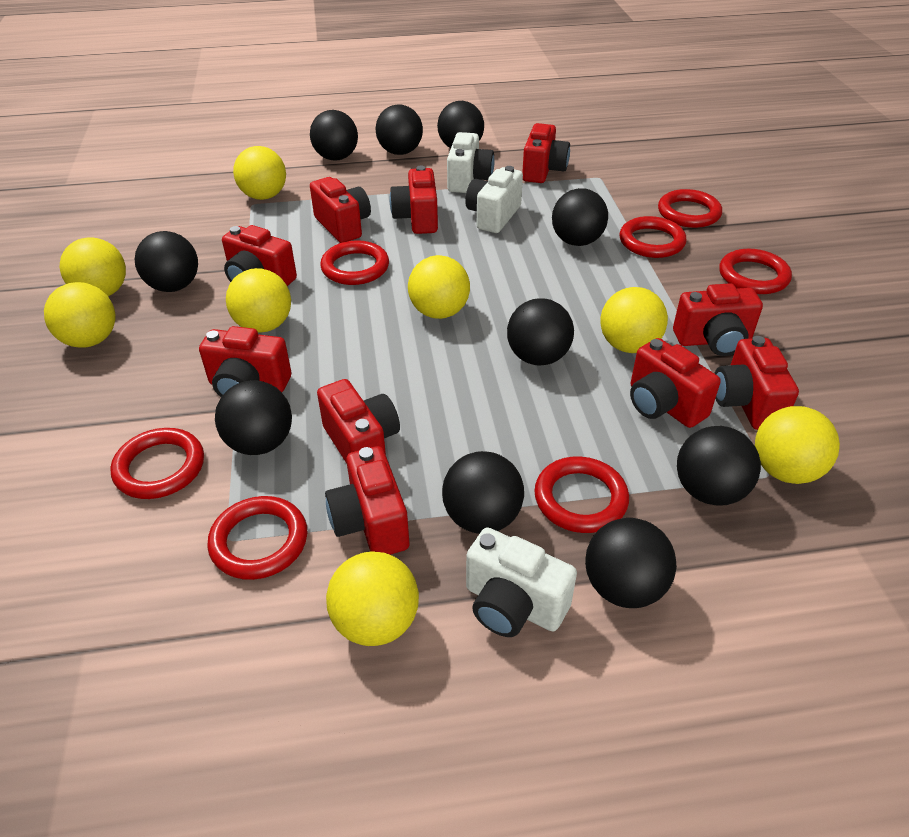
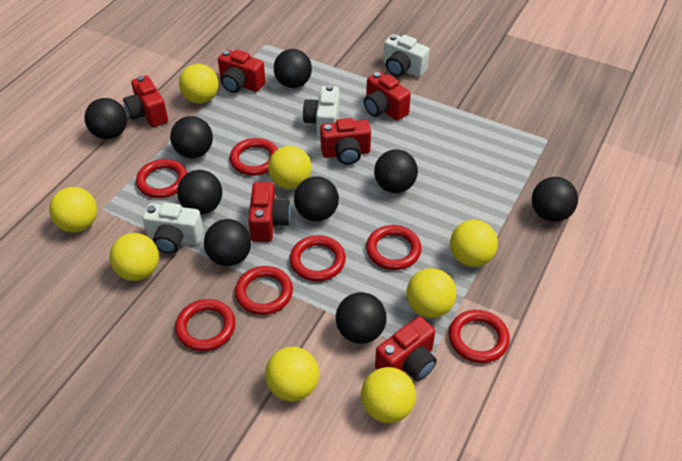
black ball: [135,231,198,292] [215,380,292,455] [310,110,358,161] [375,104,423,155] [437,101,484,148] [442,451,524,534] [507,298,574,366] [552,188,608,246] [585,518,677,608] [677,426,761,506] = 10 -> [85,98,127,139] [170,116,213,158] [177,170,222,215] [204,219,251,266] [274,49,312,88] [294,176,339,221] [336,292,387,344] [374,149,418,193] [532,177,578,222] = 9
red camera: [199,326,291,397] [222,225,297,286] [310,177,371,243] [317,379,400,463] [325,446,409,555] [390,165,438,234] [522,123,570,183] [630,338,721,428] [673,283,763,356] [714,336,799,430] = 10 -> [123,75,168,127] [218,49,266,93] [248,182,291,242] [320,118,371,165] [364,71,411,121] [375,316,437,381] = 6

